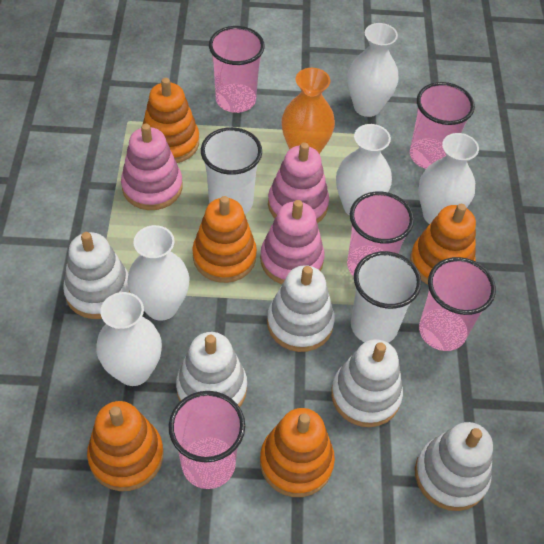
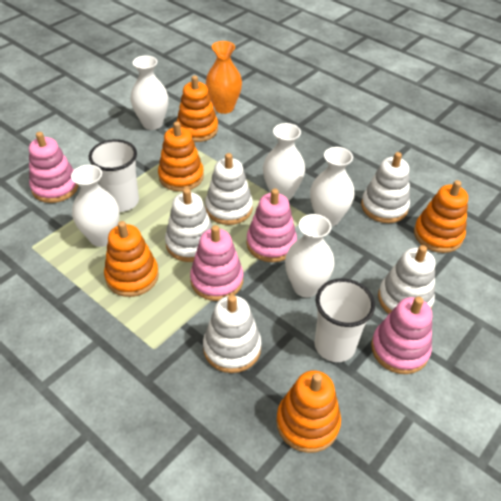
pink cup: [168,391,245,489] [209,26,265,113] [347,191,414,276] [410,82,475,169] [419,257,496,351] = 5 -> none = 0
pink stacking toy: [121,124,183,210] [260,200,324,284] [268,142,329,223] = 3 -> [29,132,79,203] [190,225,243,301] [246,189,297,262] [371,296,432,374] = 4

